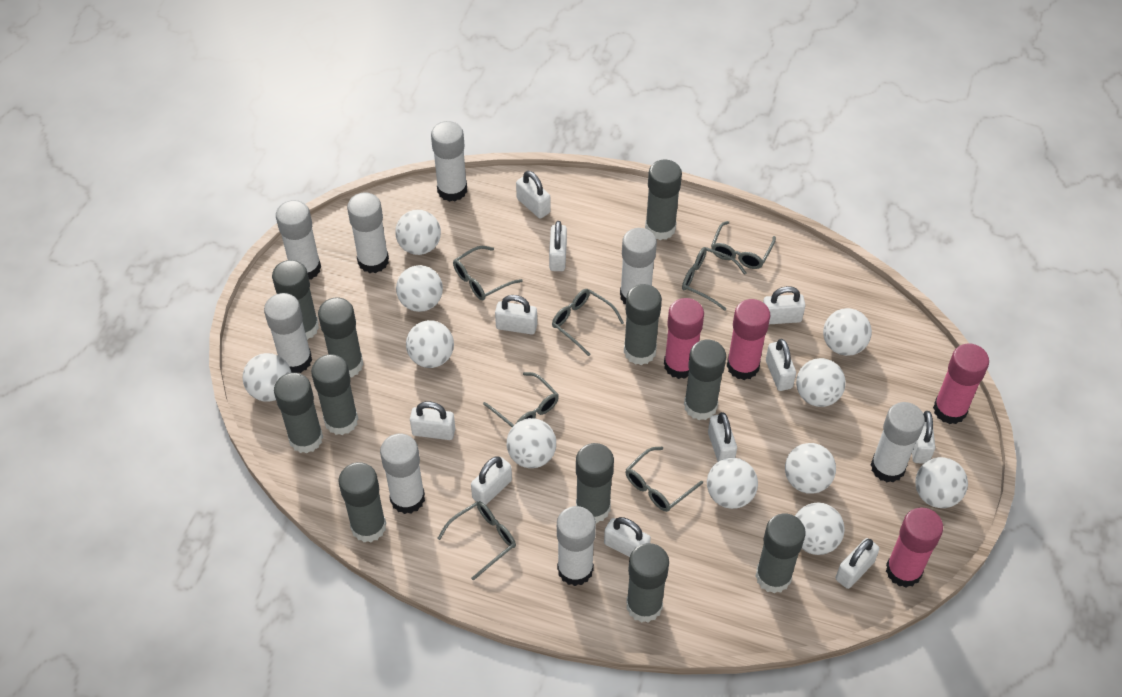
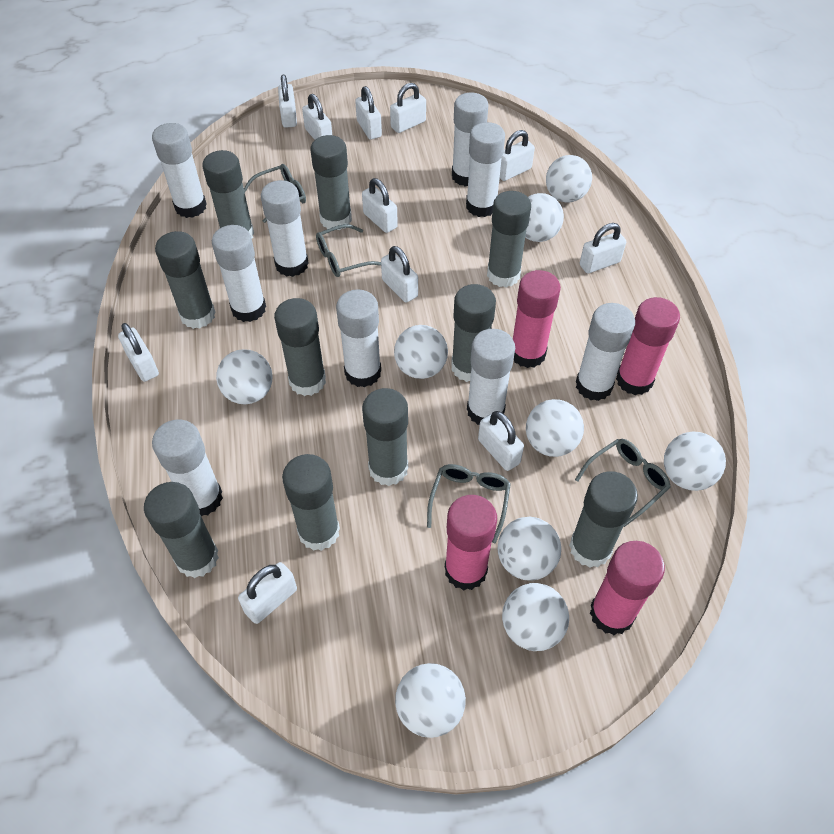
grey glasses: [437,501,516,581] [453,246,523,300] [483,372,559,427] [552,289,624,356] [625,447,703,512] [682,247,746,311] [711,221,776,269] = 7 -> [244,164,306,223] [316,224,381,277] [427,464,511,543] [575,439,671,527] = 4
grey glue stick: [272,260,319,340] [274,373,323,453] [311,354,358,435] [318,298,364,378] [338,462,386,542] [576,443,614,523] [624,284,662,365] [626,543,669,623] [645,159,682,240] [684,340,726,420] [755,513,806,593] = 11 -> [144,482,219,578] [155,231,216,329] [202,150,254,238] [274,298,326,396] [282,454,340,551] [310,135,352,230] [362,388,408,486] [451,284,496,382] [487,191,531,287] [569,471,638,568] = 10
white ball: [243,353,291,402] [395,210,441,255] [396,265,443,312] [406,320,454,368] [507,418,556,468] [707,458,758,509] [785,443,836,494] [795,503,845,555] [796,358,846,407] [823,308,872,356] [915,457,968,508] = 11 -> [216,349,273,404] [394,325,448,379] [395,663,466,738] [498,517,561,581] [502,583,569,651] [525,193,564,242] [526,399,584,457] [546,155,592,202] [664,432,726,491] = 9
white glue stick: [264,293,312,373] [276,200,321,280] [347,193,389,273] [380,434,425,514] [431,121,467,202] [557,506,596,586] [620,228,657,305] [871,402,925,483] = 8 -> [152,123,207,218] [152,419,223,516] [212,225,266,322] [261,180,309,277] [336,289,381,387] [452,93,488,187] [466,122,505,217] [467,329,515,425] [576,303,635,401] = 9

